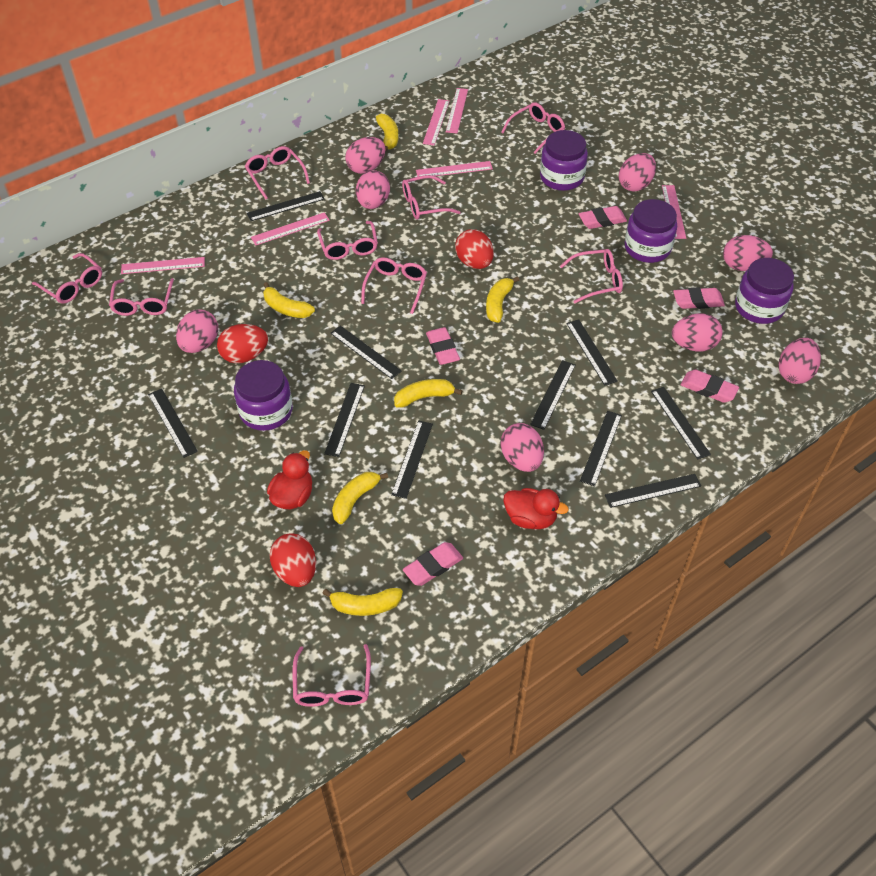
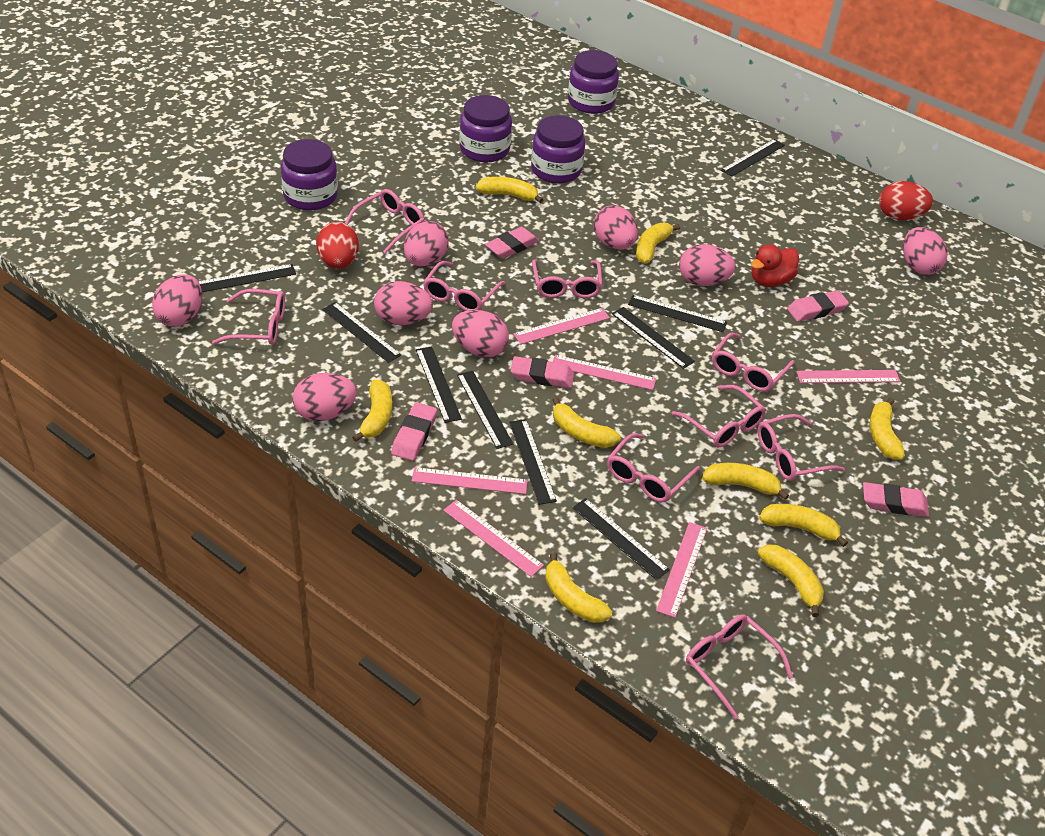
black ruler: [148,388,198,458] [247,191,325,221] [324,383,365,457] [330,325,402,379] [391,421,433,499] [530,360,576,430] [566,319,618,386] [580,411,622,486] [605,474,701,508] [651,387,711,460] = 10 -> [198,264,296,292] [322,302,401,363] [416,346,462,423] [457,371,513,449] [509,419,557,505] [572,498,670,580] [612,307,695,369] [628,295,727,332] [721,139,785,177] = 9
red duck: [267,450,312,509] [503,488,569,529] = 2 -> [751,244,799,287] = 1
red egg: [217,324,268,363] [270,533,316,587] [455,229,494,269] = 3 -> [317,222,359,269] [879,181,933,220] = 2
yellow banana: [263,282,315,318] [322,588,403,616] [332,472,388,524] [376,114,398,152] [394,379,462,408] [486,276,519,323] = 6 -> [352,380,392,442] [475,177,543,203] [545,552,612,623] [552,397,621,448] [636,223,680,264] [702,463,789,500] [758,544,824,617] [759,504,848,547] [870,398,905,460] = 9

